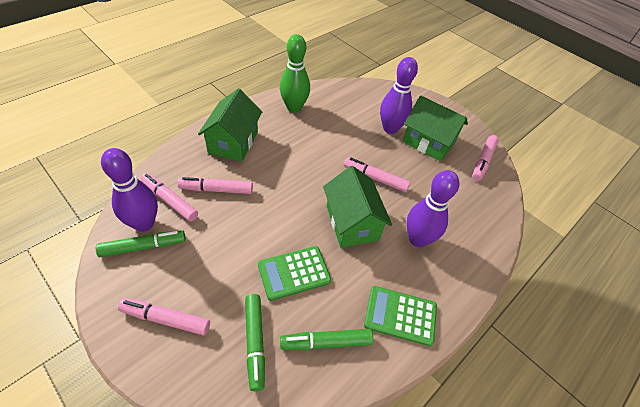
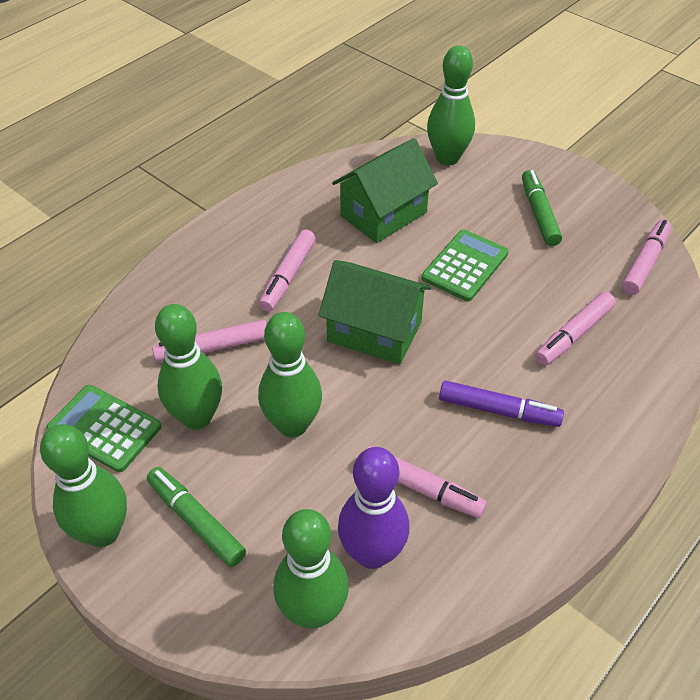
green bowling pin: [280,34,310,113] = 1 -> [40,424,127,547] [155,304,222,430] [258,312,322,437] [274,509,349,628] [427,45,475,165] = 5
green house: [198,88,262,162] [323,166,392,248] [403,96,468,162] = 3 -> [318,260,432,365] [332,138,438,243] = 2
green marker: [96,230,186,257] [245,294,265,391] [280,329,373,350] = 3 -> [147,467,246,567] [522,170,562,246] = 2
purple bowling pin: [101,148,158,232] [380,57,418,134] [406,170,459,247] = 3 -> [338,447,409,569] = 1
purple marker: none = 0 -> [439,380,564,427] = 1

